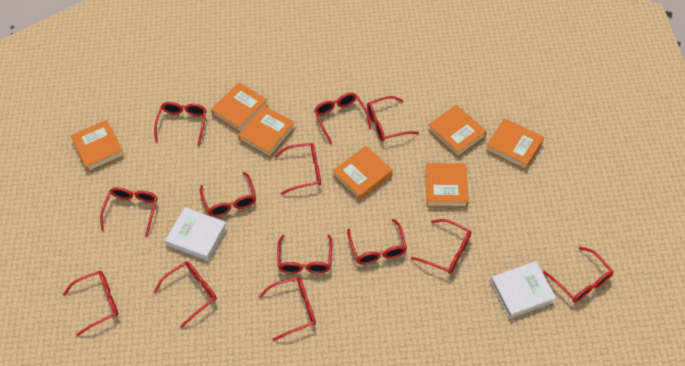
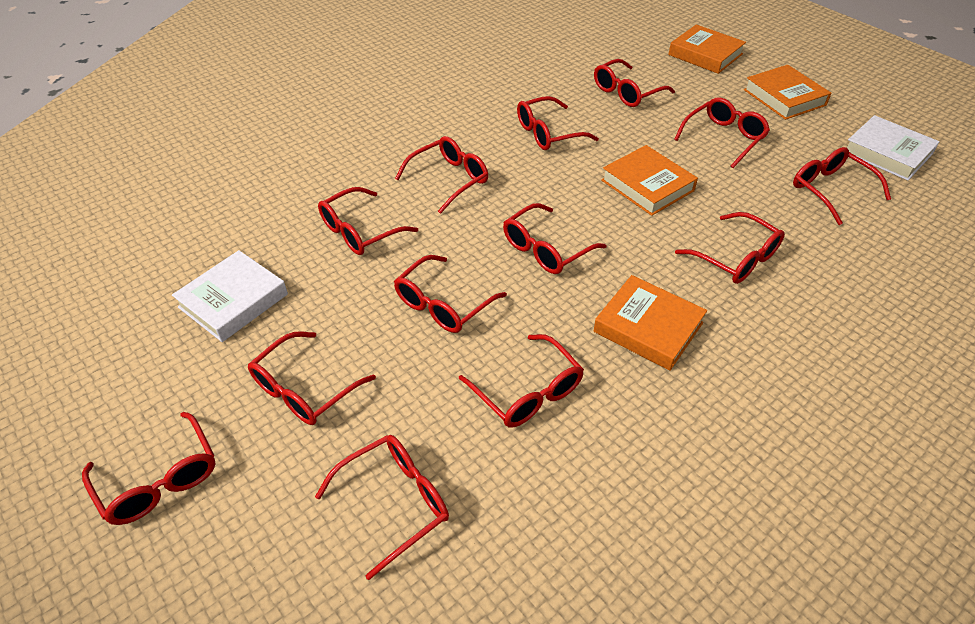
orange book: [71,120,125,172] [211,82,268,133] [238,106,295,158] [333,146,393,201] [425,163,469,208] [428,105,487,158] [485,118,544,170] = 7 -> [594,275,707,371] [601,145,698,216] [668,24,746,74] [744,65,831,120] = 4

